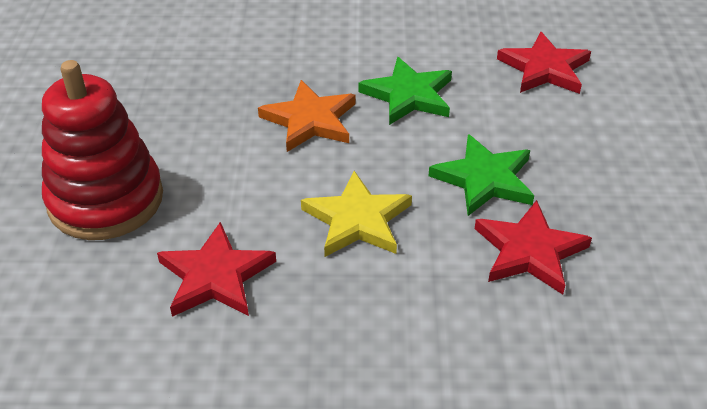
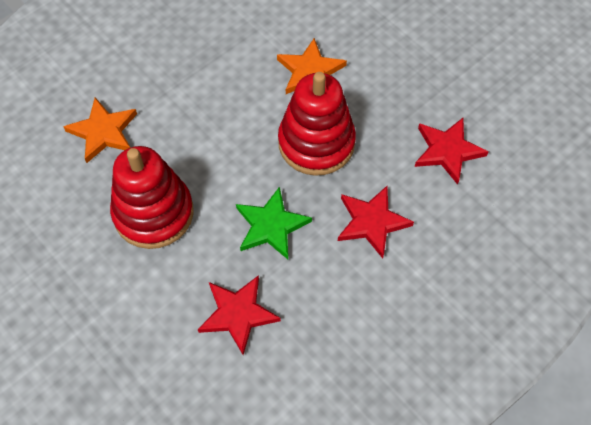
green star: [358,57,452,125] [429,134,534,216] = 2 -> [236,187,312,259] = 1
orange star: [258,80,356,152] = 1 -> [63,97,137,163] [277,38,347,94] = 2
red stacking toy: [42,60,163,240] = 1 -> [110,146,194,249] [278,72,356,176] = 2
yellow star: [301,171,412,257] = 1 -> none = 0

